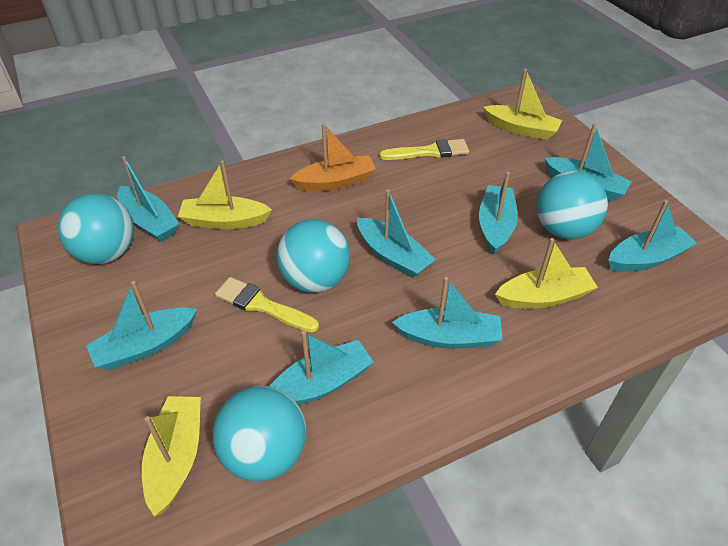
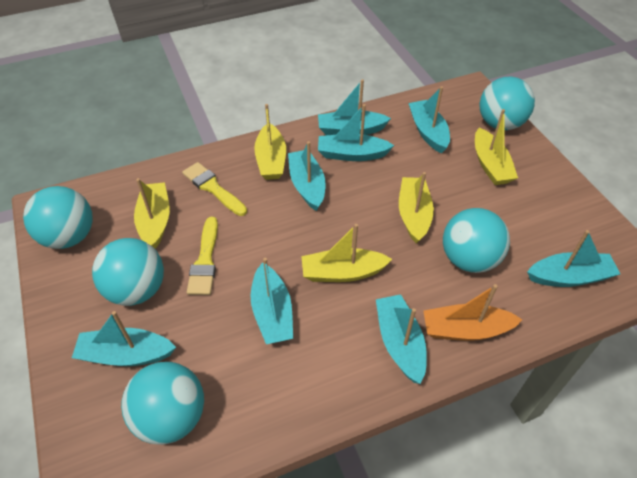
turquoise ball: [58,194,134,264] [213,386,306,481] [276,219,350,293] [536,171,608,239] = 4 -> [23,186,93,249] [92,238,164,306] [121,362,204,445] [443,208,510,273] [479,77,535,130] = 5
yellow boat: [142,396,201,516] [178,160,272,229] [483,69,562,140] [495,238,598,309] = 4 -> [134,178,170,249] [254,104,286,180] [301,224,392,282] [399,172,434,244] [475,109,518,185] = 5

